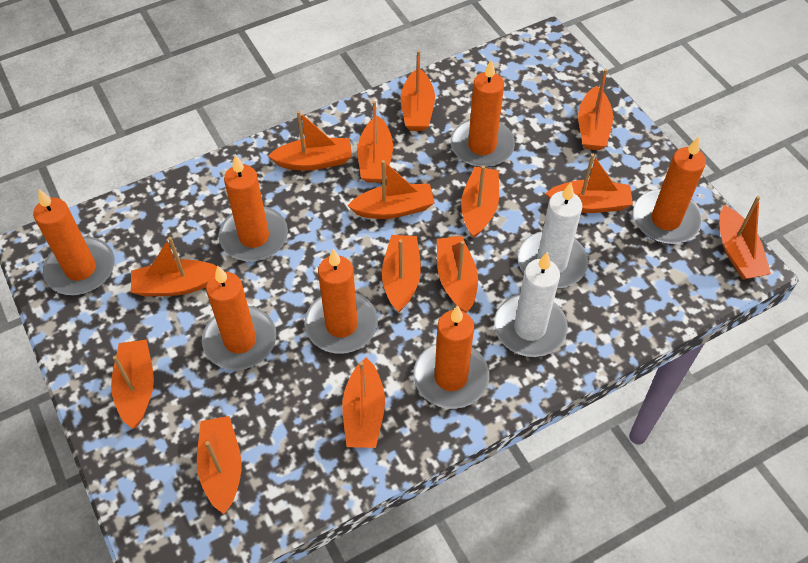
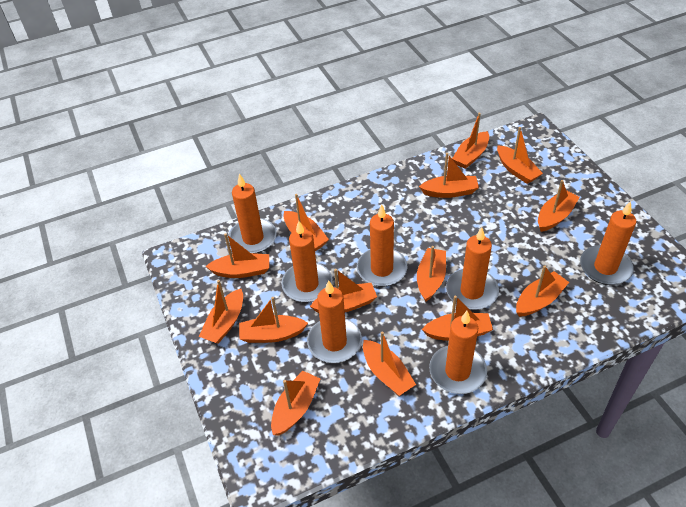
white candle: [494,252,568,357] [518,182,588,288] = 2 -> none = 0

